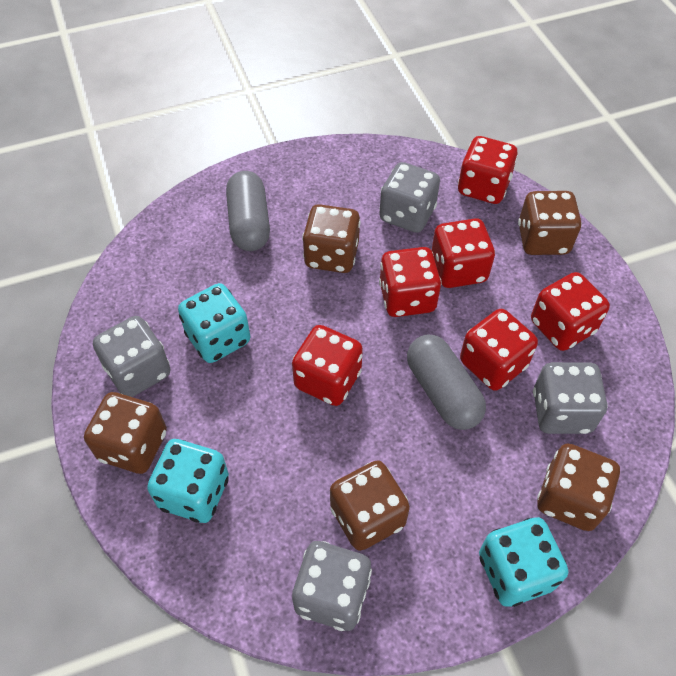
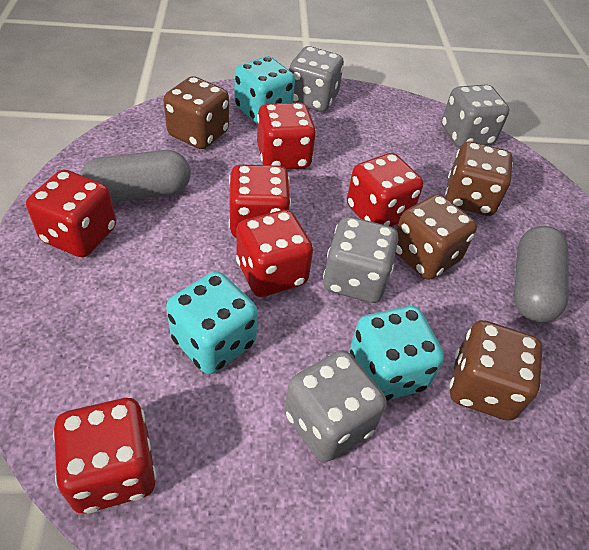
brown dice: [84,392,167,474] [302,204,361,273] [330,460,410,551] [518,191,582,255] [537,443,620,531] = 5 -> [163,76,229,149] [396,194,477,280] [445,142,513,216] [450,320,543,421] = 4

